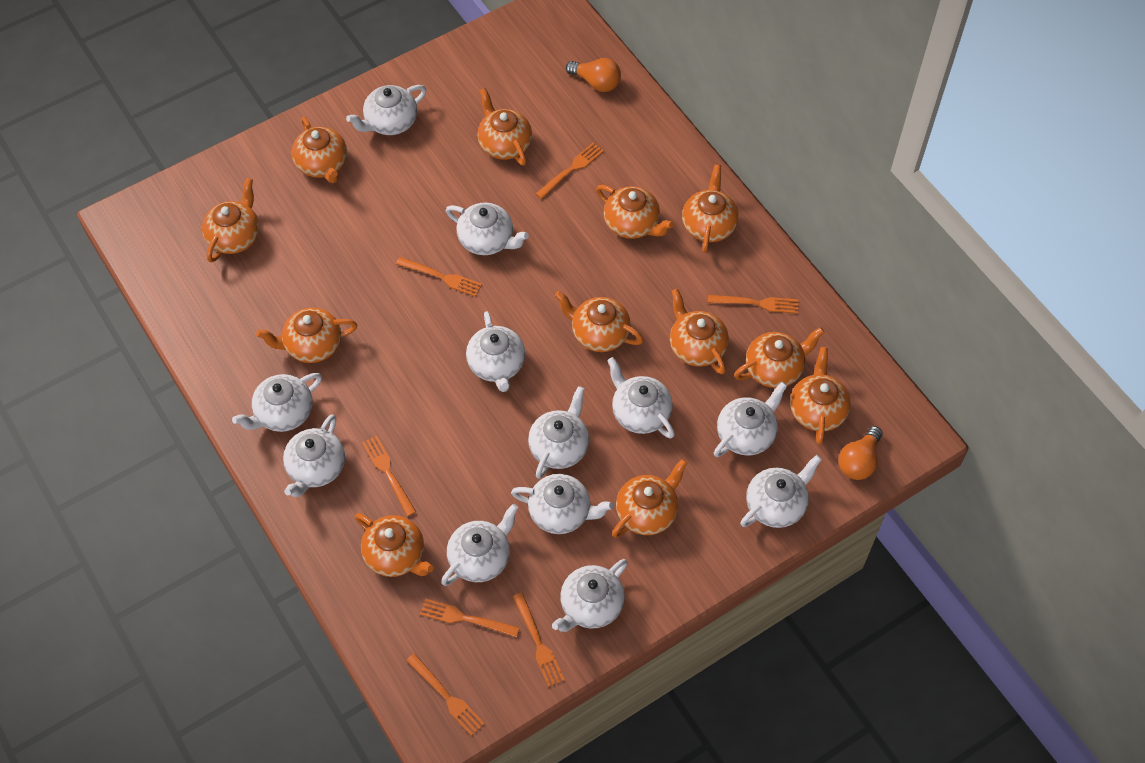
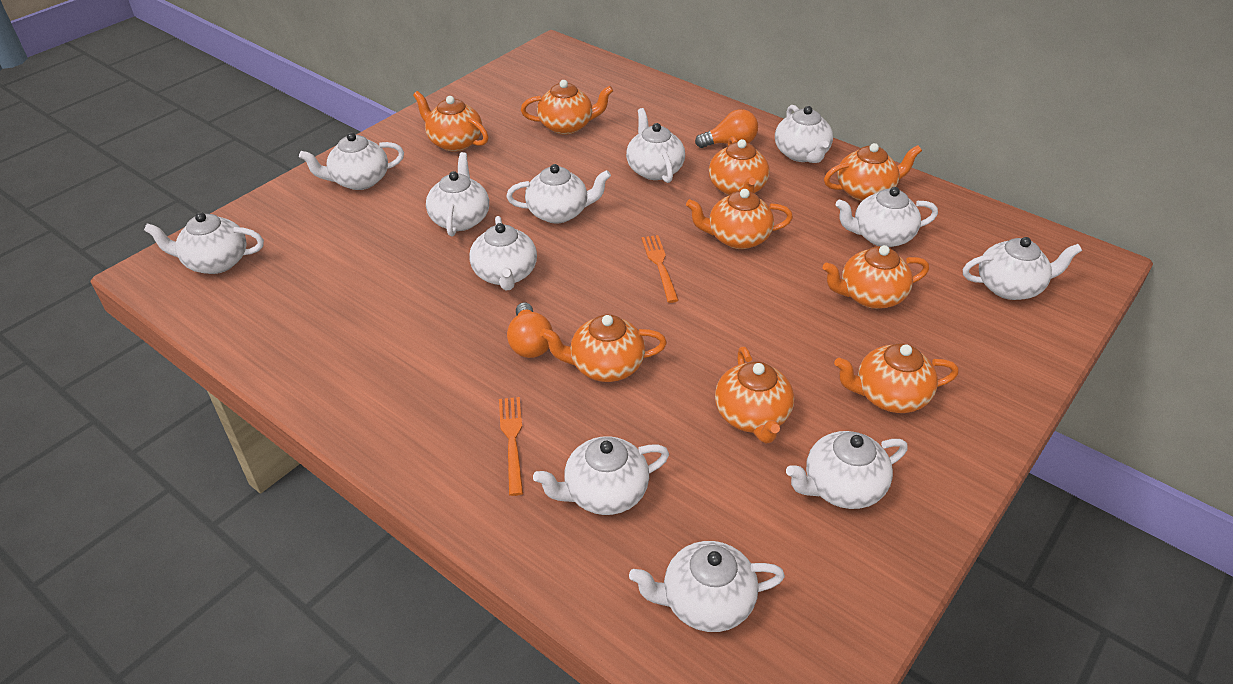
orange fork: [362,435,416,517] [396,257,482,297] [406,653,485,736] [420,598,520,637] [513,592,565,687] [536,143,604,199] [708,295,798,314] = 7 -> [499,397,523,496] [641,235,679,303] = 2
orange teapot: [202,178,259,262] [256,307,358,363] [292,117,347,183] [355,513,434,577] [477,88,532,166] [555,291,644,352] [596,185,674,239] [612,459,688,538] [670,289,729,374] [682,165,738,253] [734,327,825,388] [790,347,851,445] = 12 -> [413,91,489,152] [521,80,613,135] [540,315,667,382] [686,189,793,249] [709,136,770,196] [715,347,794,444] [823,245,929,309] [824,143,922,201] [834,343,959,413] = 9

